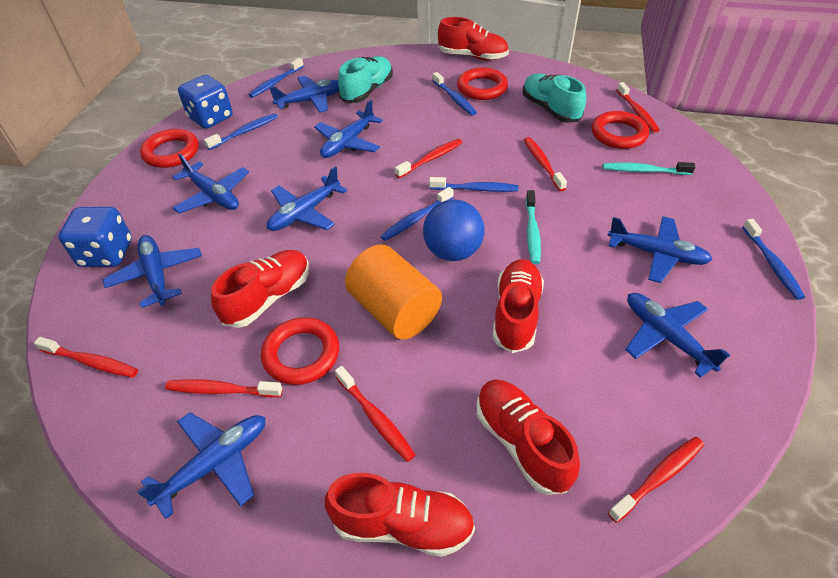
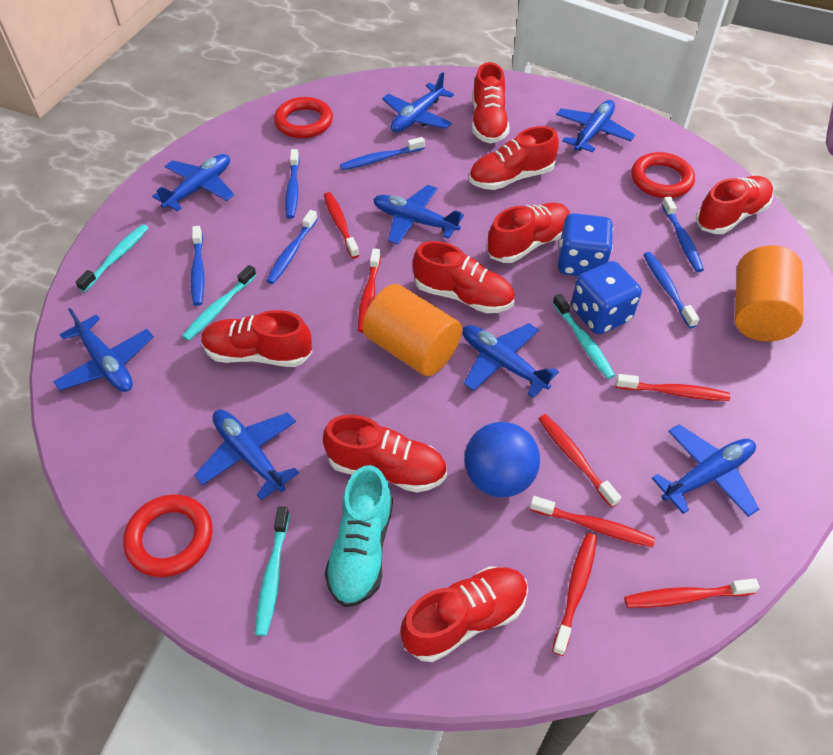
orange cylinder: [345,244,442,340] = 1 -> [363,284,462,376] [735,245,804,342] = 2
red ring: [140,129,199,168] [261,317,339,385] [457,68,508,100] [591,111,649,149] = 4 -> [123,494,212,577] [274,97,333,138] [631,152,695,198] = 3
red shoe: [211,250,309,328] [325,473,475,557] [438,17,509,60] [477,380,580,495] [493,259,544,353] = 5 -> [201,310,313,367] [323,415,447,493] [400,566,528,662] [413,241,515,313] [469,126,559,190] [472,62,509,143] [487,203,570,263] [696,176,773,234] = 8
turquoise shoe: [338,56,393,103] [522,73,586,123] = 2 -> [325,465,393,607] = 1
turquoise toothbrush: [526,190,541,264] [603,162,695,175] = 2 -> [75,224,148,292] [182,265,257,341] [255,506,290,636] [553,294,615,379] = 4

